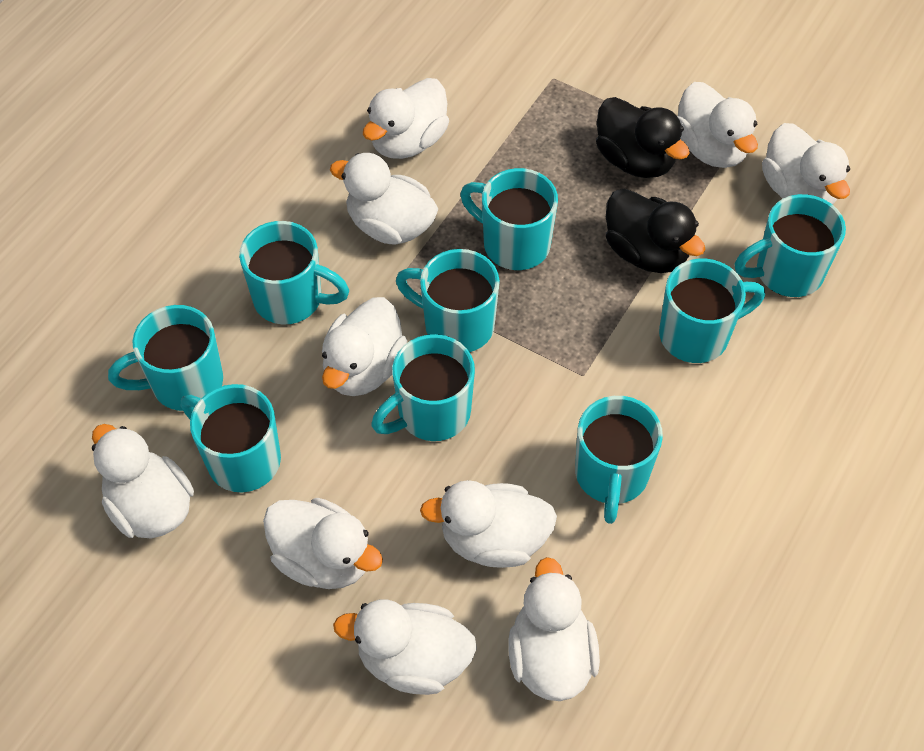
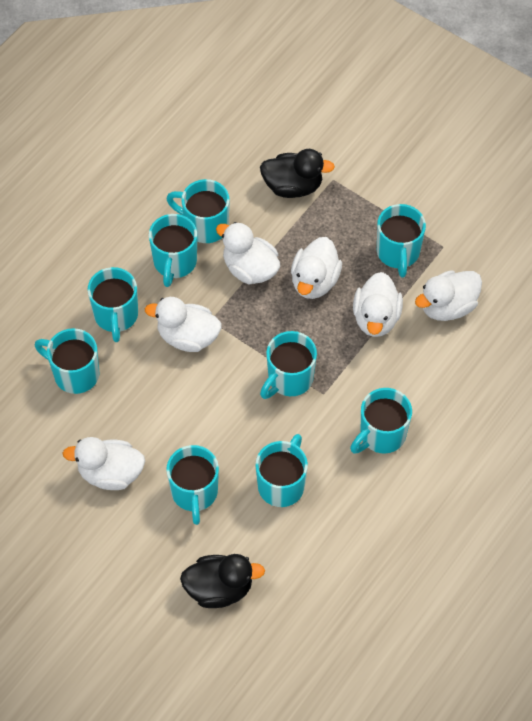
white duck: [92,424,194,539] [263,498,383,589] [322,297,407,396] [330,153,439,245] [333,599,477,695] [363,78,449,159] [420,480,557,568] [508,557,600,701] [677,82,758,168] [762,123,850,205] = 10 -> [63,437,145,490] [145,297,222,352] [216,222,280,284] [291,237,342,299] [353,272,403,337] [415,270,482,321] = 6

